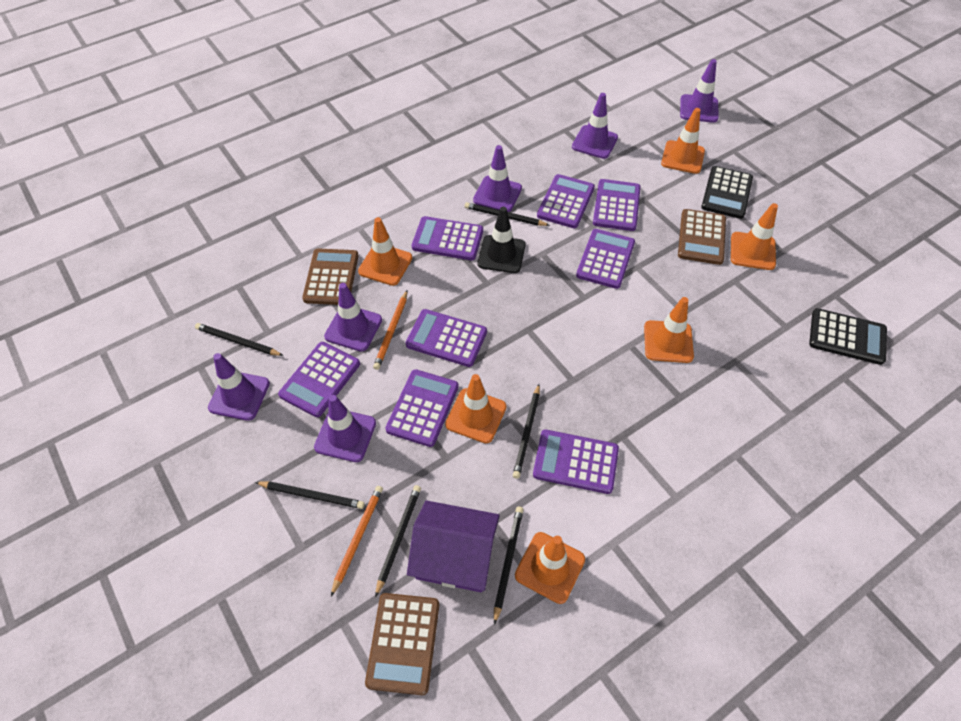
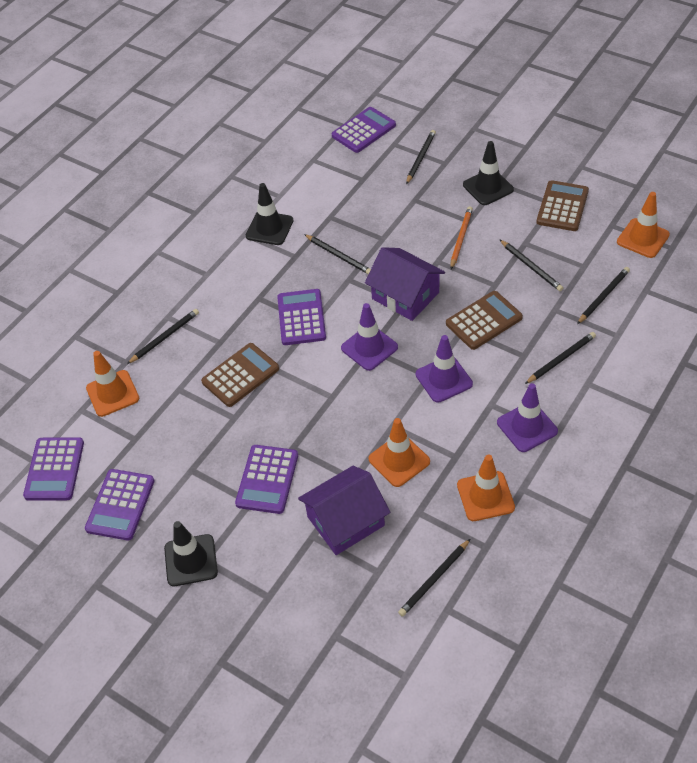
black calculator: [701,166,753,219] [809,308,887,365] = 2 -> none = 0
black pencil: [195,323,284,356] [255,482,365,509] [375,485,421,597] [465,202,550,226] [494,507,524,625] [513,384,540,479] = 6 -> [127,309,199,364] [304,234,371,275] [398,539,470,617] [406,130,436,184] [499,239,563,291] [525,332,596,384] [577,267,630,324] = 7
black traffic cone: [478,207,526,273] = 1 -> [164,521,218,586] [246,183,293,245] [463,141,514,205] = 3
orange pencil: [331,486,383,596] [373,291,407,370] = 2 -> [451,206,473,269] = 1
orange traffic cone: [358,217,412,286] [445,374,506,443] [515,532,585,604] [644,297,694,363] [661,108,705,174] [731,203,778,270] = 6 -> [86,351,139,417] [368,418,430,487] [457,455,515,521] [617,192,670,258] = 4
purple calculator: [278,342,360,417] [385,369,459,447] [406,309,487,367] [412,216,483,260] [533,429,619,494] [537,174,595,228] [576,229,635,289] [593,179,641,231] = 8 -> [23,437,84,501] [85,469,155,540] [235,445,298,514] [277,289,326,345] [331,107,396,153] = 5
purple house: [407,500,500,592] = 1 -> [298,466,390,555] [365,247,445,321] = 2
purple traffic cone: [208,353,270,421] [314,395,376,462] [324,283,382,352] [473,145,522,212] [572,93,618,159] [680,59,719,123] = 6 -> [341,303,398,371] [416,335,473,403] [497,383,558,452] = 3

